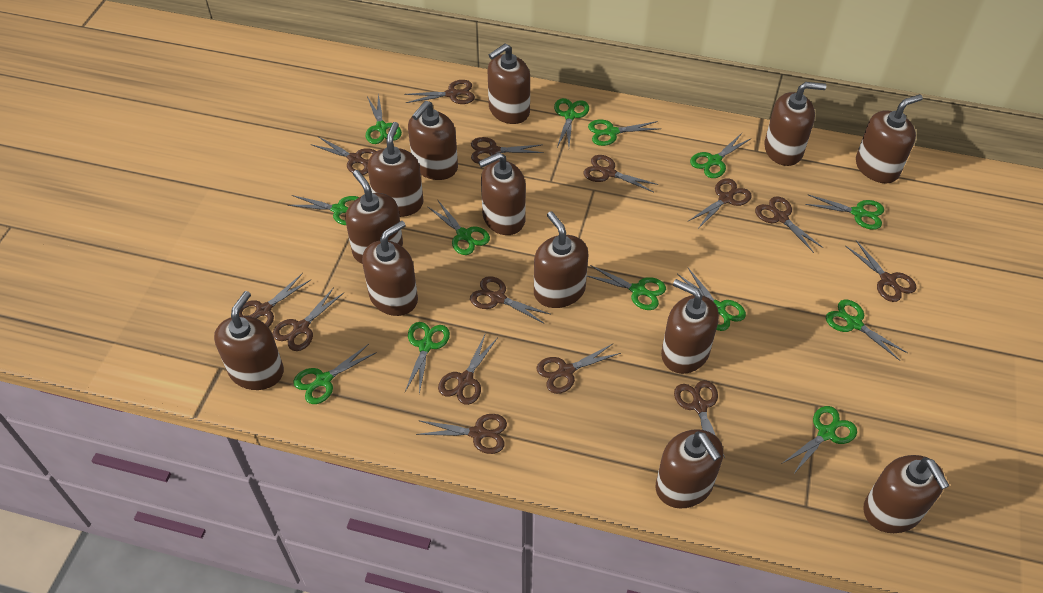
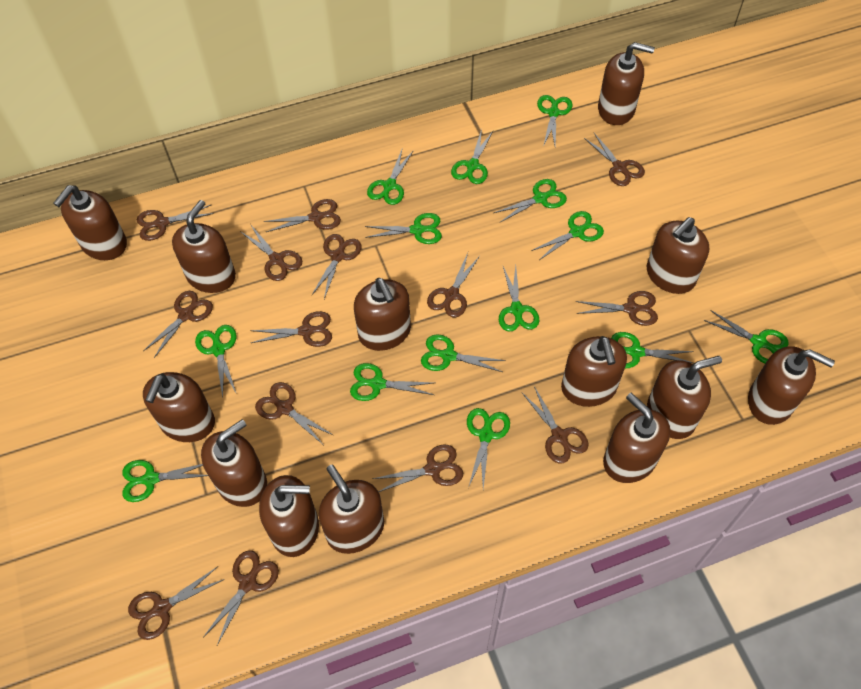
green scissors: [288,195,359,225] [293,344,377,404] [366,94,402,144] [405,322,450,394] [427,201,490,255] [554,98,589,147] [587,265,666,310] [588,120,659,146] [677,268,746,331] [690,133,752,178] [781,406,857,475] [805,195,884,230] [826,299,908,361] = 13 -> [122,460,208,502] [195,325,236,398] [350,363,434,401] [365,213,442,244] [367,147,414,205] [421,334,506,372] [451,129,493,184] [467,408,510,489] [494,179,567,222] [499,265,539,331] [531,211,604,260] [537,95,572,147] [611,332,694,368] [704,310,788,363] = 14

